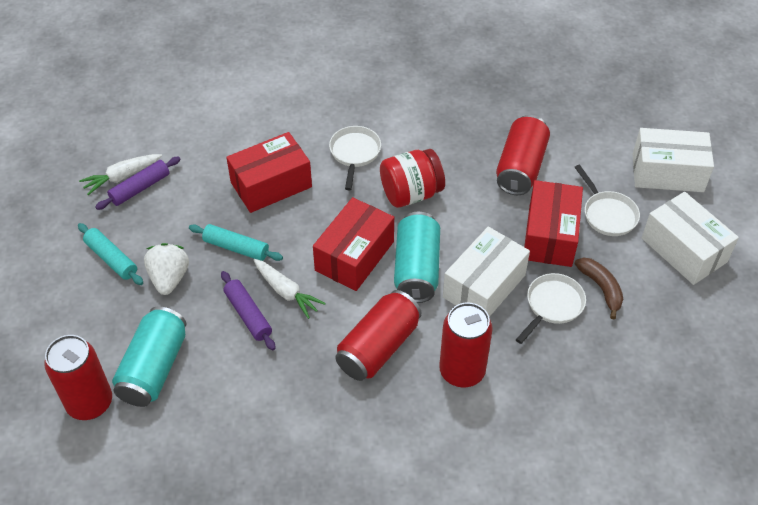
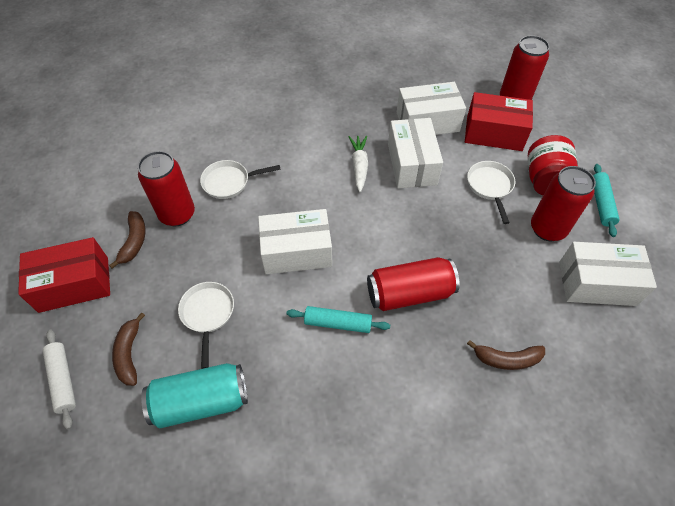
brown banana: [575,258,623,319] = 1 -> [109,211,146,269] [112,312,145,386] [467,340,545,370] = 3
purple rolling pin: [95,156,180,210] [221,271,276,351] = 2 -> none = 0
red box: [226,132,312,213] [313,197,394,291] [524,180,583,267] = 3 -> [18,237,110,313] [465,92,533,151] = 2
turquoise can: [112,306,186,407] [394,212,440,303] = 2 -> [141,363,248,428] = 1
white box: [443,227,530,317] [633,128,714,192] [642,192,739,285] = 3 -> [258,209,332,274] [388,118,443,188] [397,82,466,135] [559,242,657,306] = 4
white carrot: [79,154,162,195] [254,259,326,319] = 2 -> [348,136,368,192] = 1
white rolling pin: none = 0 -> [43,330,76,430] = 1
white strawberry: [144,243,189,295] = 1 -> none = 0

